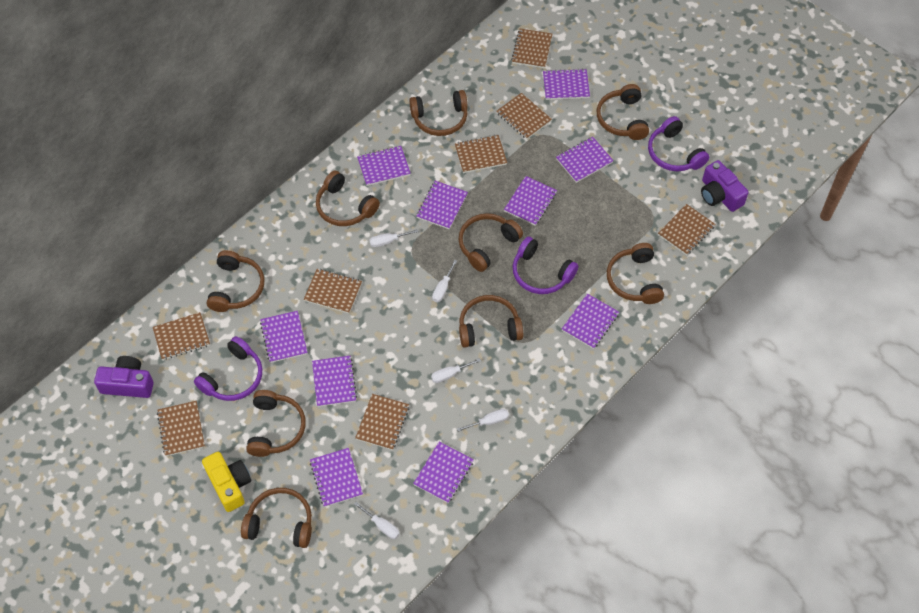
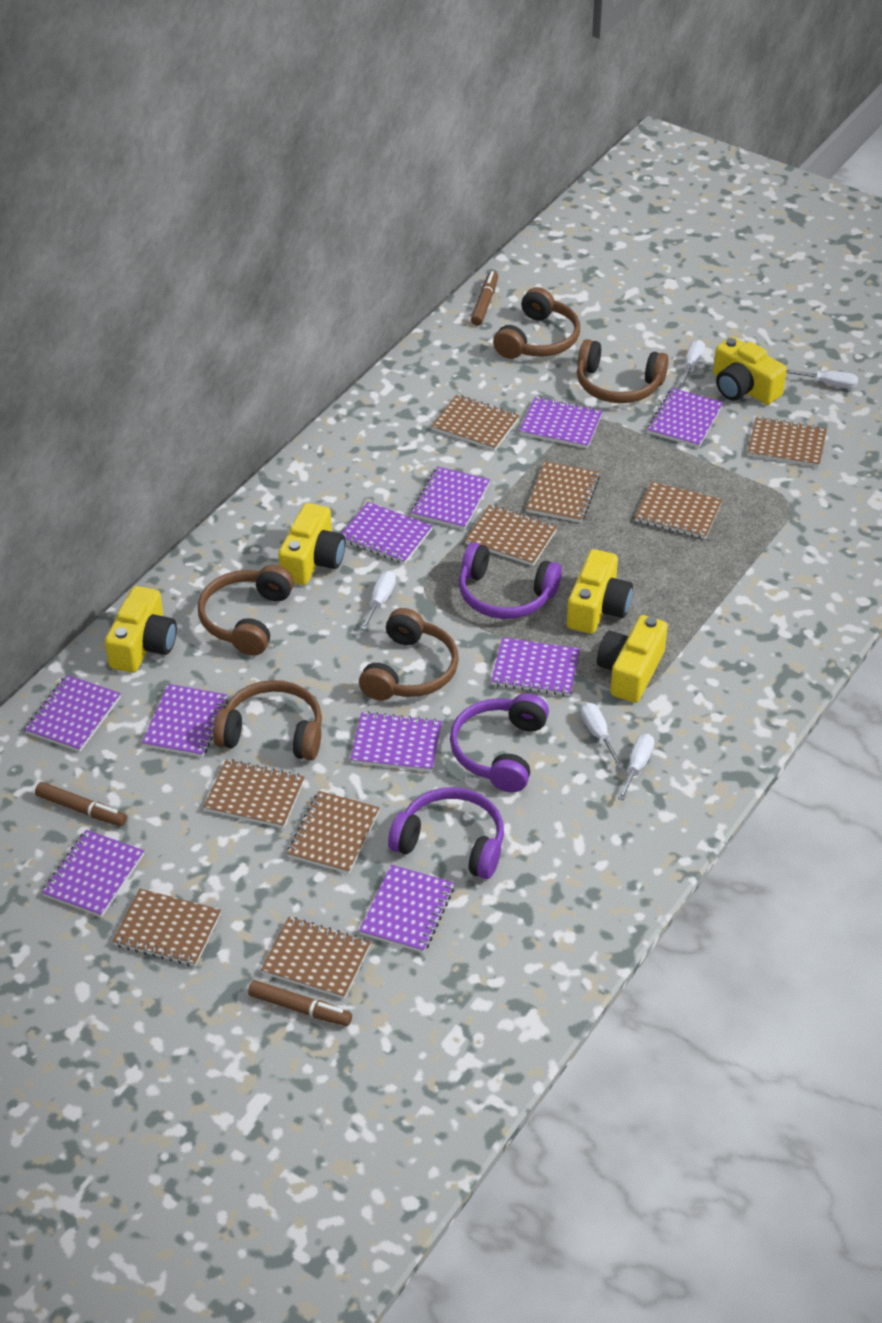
brown headphones: [207,250,265,312] [241,488,312,548] [246,390,306,457] [316,170,380,226] [409,90,468,136] [459,213,523,272] [459,295,523,348] [597,84,649,140] [607,243,664,304] = 9 -> [198,565,294,656] [213,680,322,761] [359,608,459,701] [493,287,580,359] [577,339,669,403] = 5
brown marker: none = 0 -> [35,782,127,826] [248,980,352,1026] [471,271,498,326] = 3
brown notebook: [153,312,210,360] [157,401,205,456] [304,269,362,313] [355,394,409,450] [455,135,507,173] [496,93,552,139] [511,29,552,68] [658,204,715,255] = 8 -> [112,889,221,966] [204,759,305,828] [261,917,371,999] [287,791,380,874] [432,395,520,451] [465,505,557,566] [526,461,600,523] [635,482,722,539] [748,417,827,467] = 9
purple camera: [94,356,154,398] [701,160,749,212] = 2 -> none = 0
yellow camera: [202,452,251,512] = 1 -> [105,586,177,673] [278,503,345,585] [567,549,633,634] [597,615,668,703] [713,337,787,405] = 5

